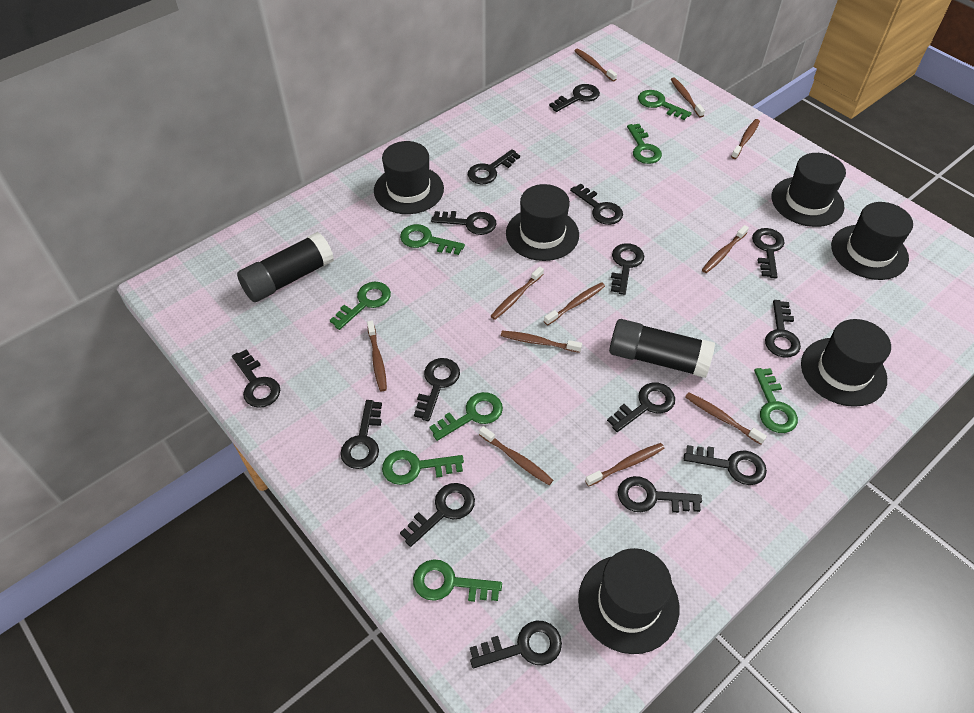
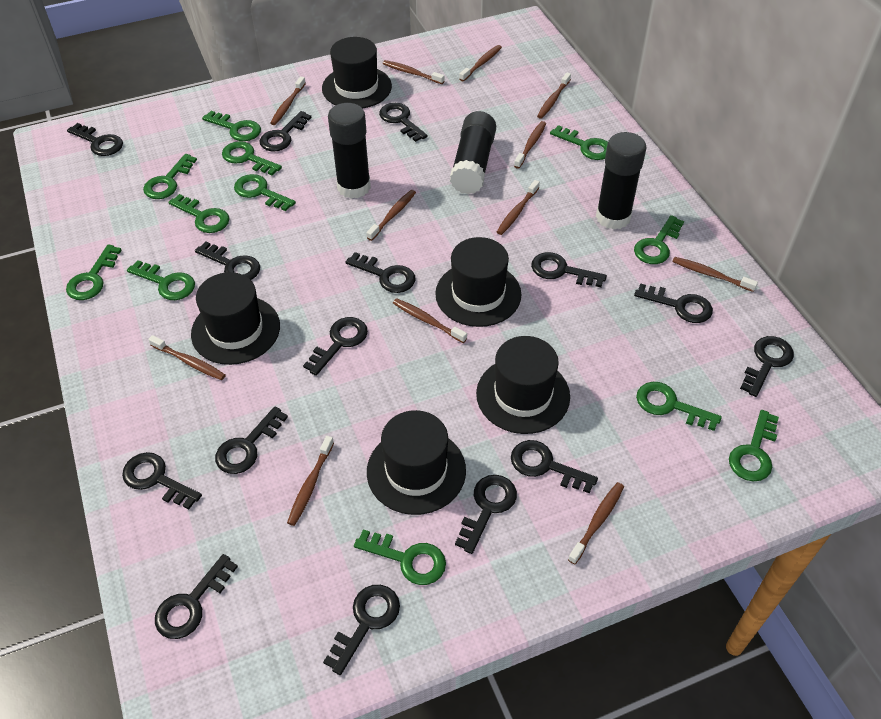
black glue stick: [237,232,334,302] [609,319,715,378] = 2 -> [328,103,371,199] [450,111,496,194] [596,132,646,230] = 3
black hat: [374,141,444,214] [506,184,579,261] [578,548,679,654] [771,153,846,227] [801,319,891,407] [831,202,913,280] = 6 -> [191,272,280,365] [322,37,392,109] [367,410,466,515] [435,237,521,327] [476,336,570,434] = 5
brown toothbrush: [367,321,387,391] [479,426,553,485] [491,266,544,320] [501,331,582,353] [544,282,605,325] [574,49,617,81] [585,443,665,486] [671,78,705,118] [685,392,767,444] [702,225,749,273] [731,119,760,159] = 11 -> [148,335,226,380] [270,76,306,125] [287,436,334,526] [367,190,416,241] [383,60,444,84] [393,298,467,343] [459,45,502,82] [497,180,540,235] [514,121,546,169] [537,72,571,119] [568,482,624,564] [672,257,758,292] = 12
green key: [330,282,391,330] [382,450,464,485] [400,224,465,255] [413,559,502,602] [430,392,503,441] [627,124,662,164] [638,90,692,120] [754,368,798,433] = 8 -> [66,244,122,300] [127,260,195,300] [143,154,197,199] [169,194,229,233] [202,111,261,141] [222,141,282,175] [234,174,296,211] [354,529,446,585] [550,125,608,160] [634,215,684,264] [636,382,722,431] [729,410,779,481] = 12

